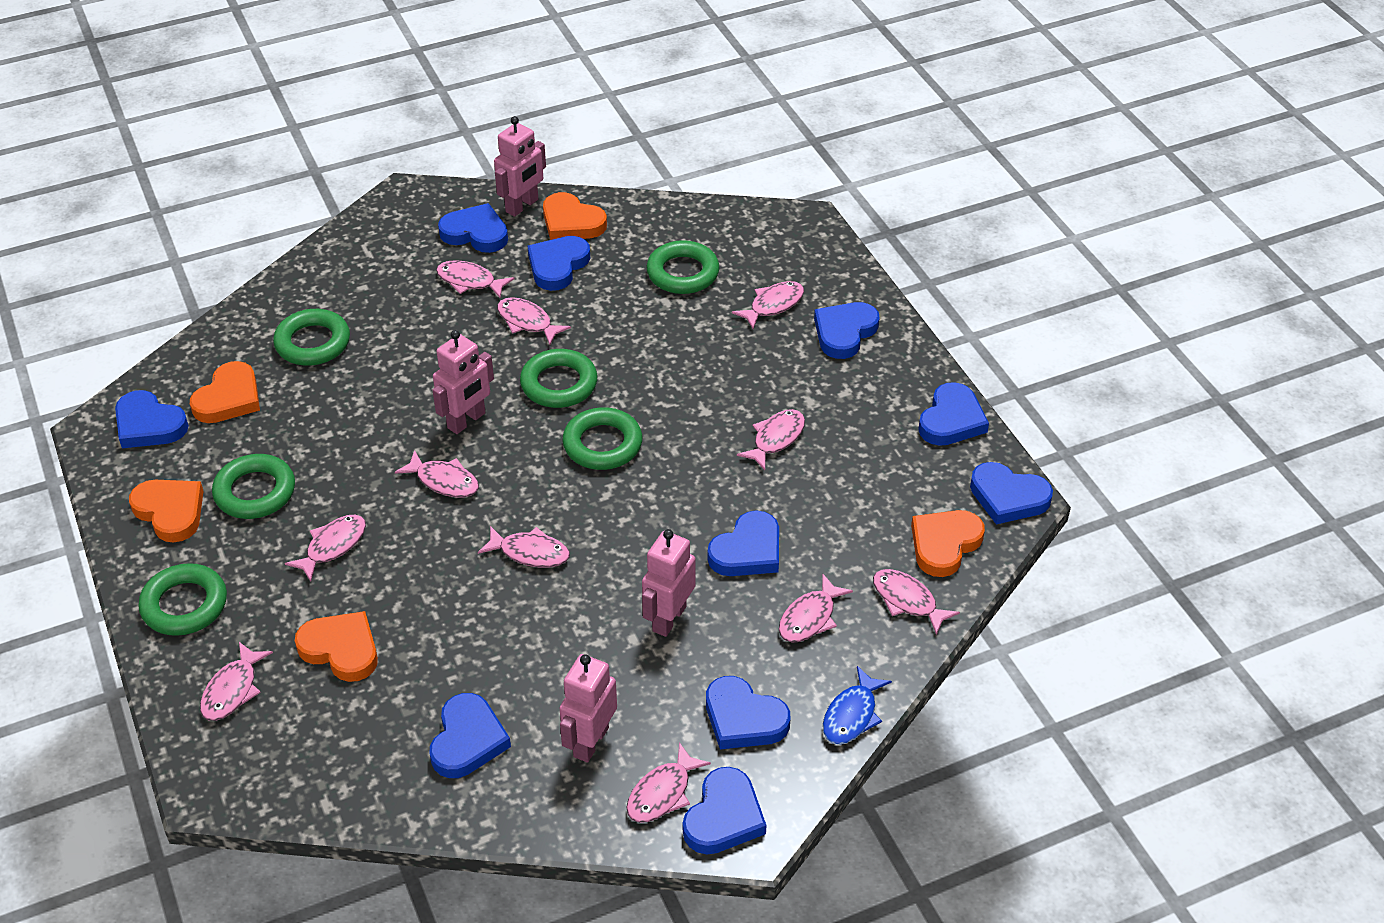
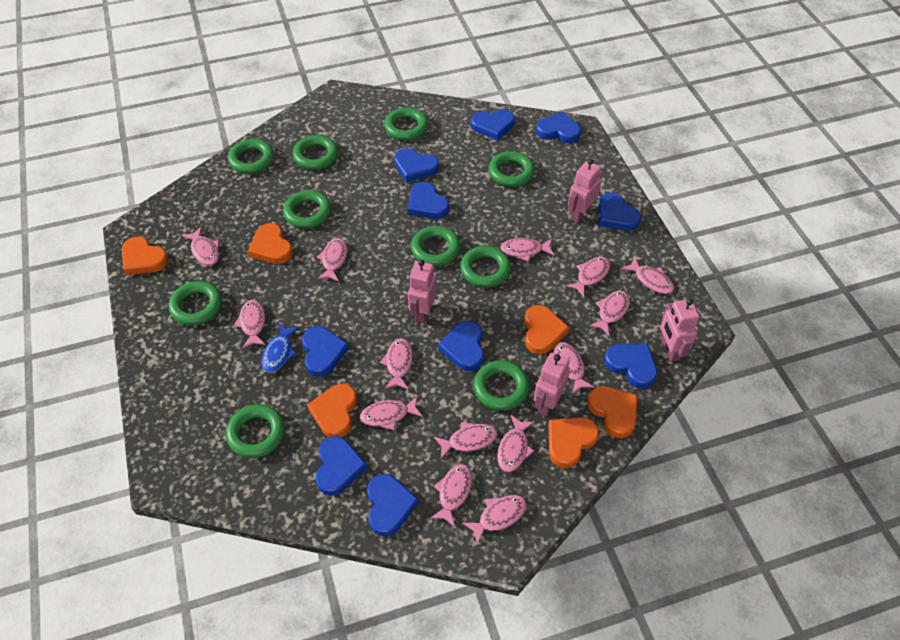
green ring: [138,563,227,636] [212,454,295,519] [273,309,350,366] [520,349,598,408] [562,407,642,470] [646,240,719,294] = 6 -> [169,281,222,326] [226,404,285,458] [228,139,274,174] [283,190,331,228] [293,135,338,170] [384,107,428,141] [411,226,461,266] [460,246,511,288] [473,360,530,411] [489,151,535,187] = 10
orange heart: [129,480,203,543] [190,361,260,423] [295,611,378,682] [543,192,607,240] [911,510,985,577] = 5 -> [122,237,169,275] [248,223,293,264] [307,383,357,437] [524,305,570,354] [548,417,599,468] [587,386,637,438] = 6
pink fish: [200,642,273,721] [285,515,366,582] [395,450,479,497] [436,260,514,298] [478,526,570,568] [497,297,571,345] [626,742,711,823] [732,281,804,329] [737,409,805,470] [779,574,853,642] [873,569,960,635] = 11 -> [182,226,219,266] [234,300,266,349] [317,238,347,281] [360,396,423,430] [380,338,413,390] [430,464,472,527] [434,422,498,458] [463,495,527,545] [497,415,534,472] [500,238,555,262] [554,342,594,394] [566,257,610,297] [589,291,630,336] [621,257,674,294] = 14

